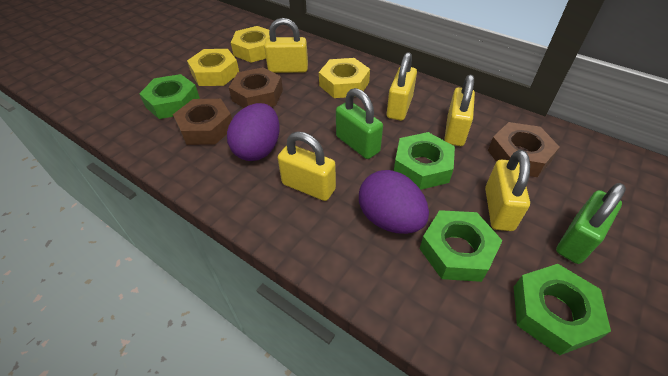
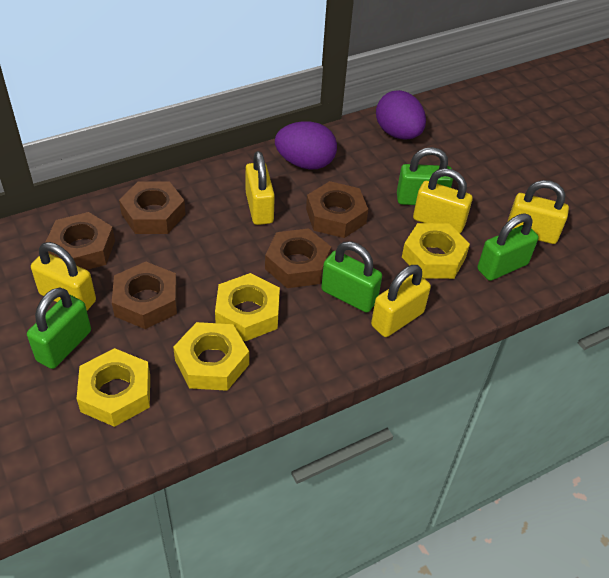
brown nut: [173,99,232,145] [229,67,283,108] [488,122,560,177] = 3 -> [45,212,115,270] [112,262,177,329] [119,181,186,234] [265,228,331,288] [306,181,368,238] = 5
green nut: [139,74,200,119] [394,132,455,190] [420,210,503,282] [514,264,611,355] = 4 -> none = 0
green padlock: [336,88,383,159] [556,183,626,264] = 2 -> [27,287,91,369] [321,241,382,313] [397,147,453,205] [477,214,539,281] = 4
yellow nut: [187,49,239,86] [231,26,270,63] [319,58,370,98] = 3 -> [77,348,150,427] [173,322,249,391] [215,273,280,341] [402,223,470,279] = 4

